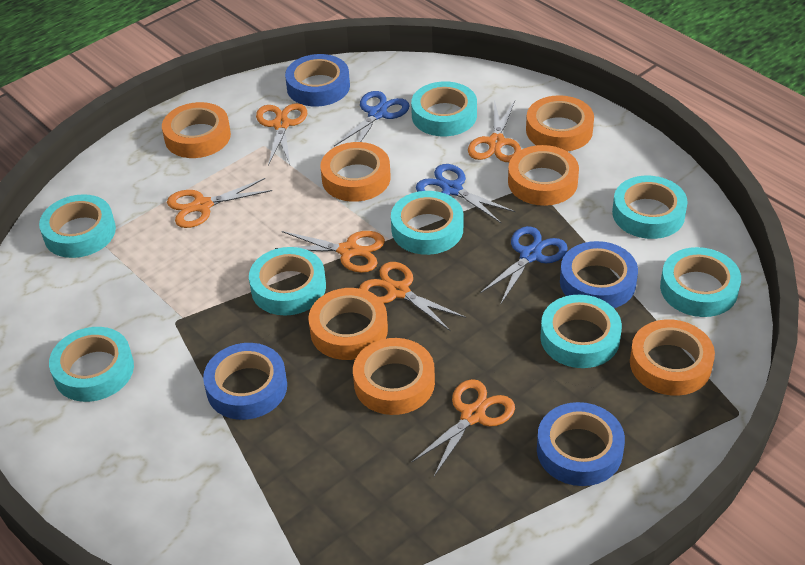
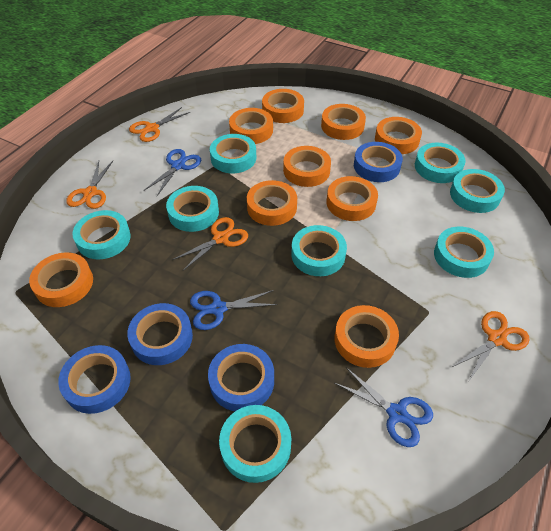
orange scissors: [167,178,272,228] [256,103,307,166] [275,231,385,273] [359,262,466,332] [411,379,515,476] [468,100,521,162] = 6 -> [66,161,113,209] [129,107,190,142] [172,217,248,271] [452,311,530,381] = 4
orange tape: [162,102,231,158] [308,288,388,360] [320,142,391,202] [353,338,435,415] [508,145,579,206] [526,95,594,151] [630,319,715,396] = 7 -> [29,252,93,307] [229,108,273,144] [247,180,297,226] [262,89,304,123] [283,146,331,187] [321,104,366,140] [327,176,378,221] [334,305,399,368] [375,117,422,154] = 9

